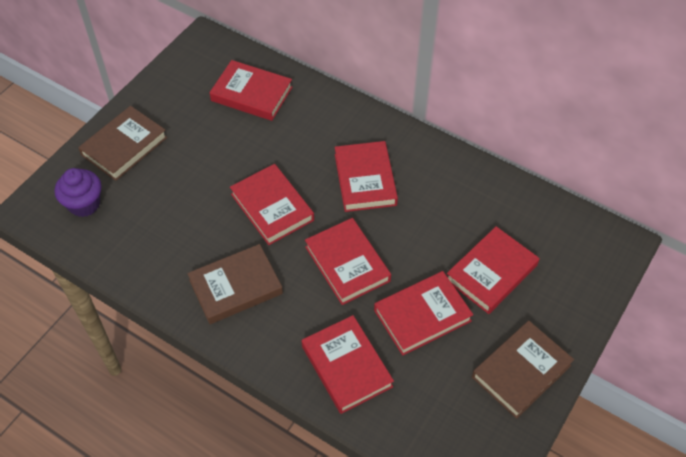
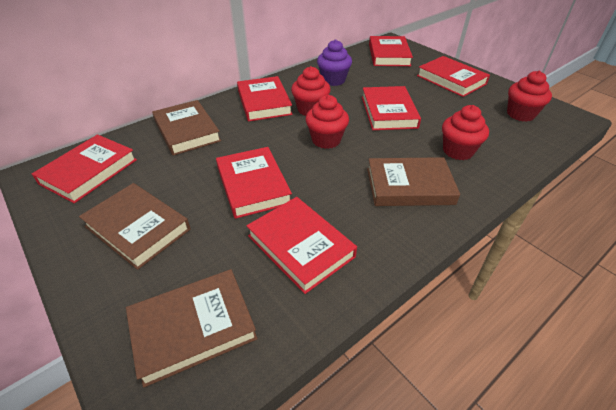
brown book: [78,106,167,181] [187,244,283,324] [472,321,574,419] = 3 -> [79,183,190,270] [126,269,258,388] [152,100,221,156] [367,157,460,206] = 4
red cupcake: none = 0 -> [291,66,331,116] [306,95,349,149] [442,105,489,160] [507,71,552,122] = 4

